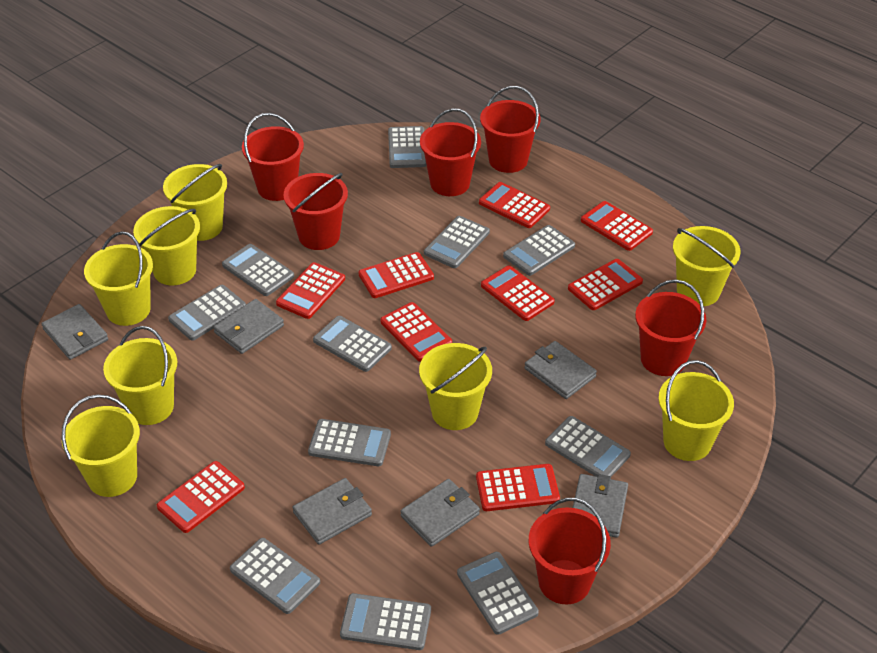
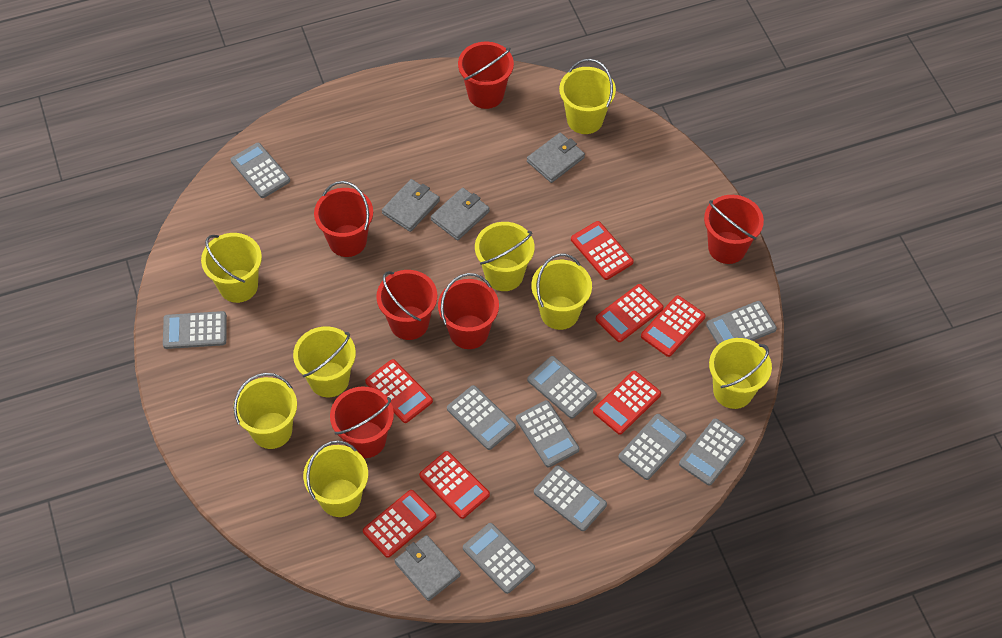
grey calculator: [168,285,246,341] [222,244,294,296] [230,538,320,614] [308,419,391,466] [313,316,392,372] [340,593,431,650] [388,126,426,168] [424,216,490,268] [457,552,539,635] [503,225,575,276] [545,416,631,477] = 11 -> [163,311,227,349] [231,143,290,198] [447,385,516,450] [463,523,535,594] [516,400,580,468] [527,356,597,419] [534,465,607,531] [618,414,687,480] [679,418,745,486] [706,301,777,345] = 10
grey wallet: [41,304,108,360] [213,299,284,354] [292,478,372,545] [400,479,480,547] [524,341,597,399] [573,474,628,538] = 6 -> [382,179,440,232] [395,535,461,601] [431,188,490,240] [527,133,585,183] = 4
red calculator: [157,461,245,533] [276,262,345,319] [359,252,434,298] [380,302,452,361] [476,464,560,511] [479,182,550,228] [481,265,555,321] [568,259,643,310] [581,201,653,251] = 9 -> [363,490,436,558] [365,359,433,423] [419,451,490,519] [571,221,634,280] [593,371,661,434] [596,284,664,342] [641,295,706,357] = 7

